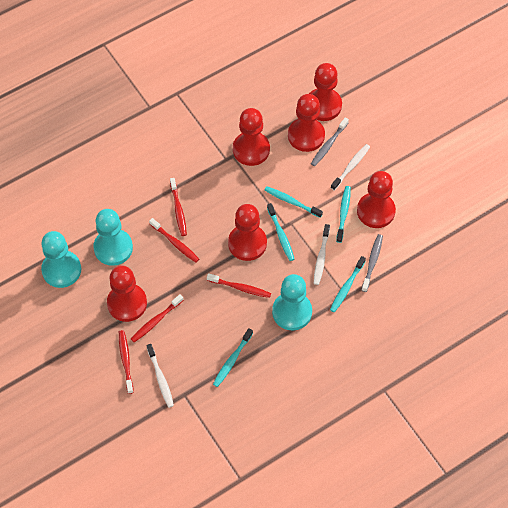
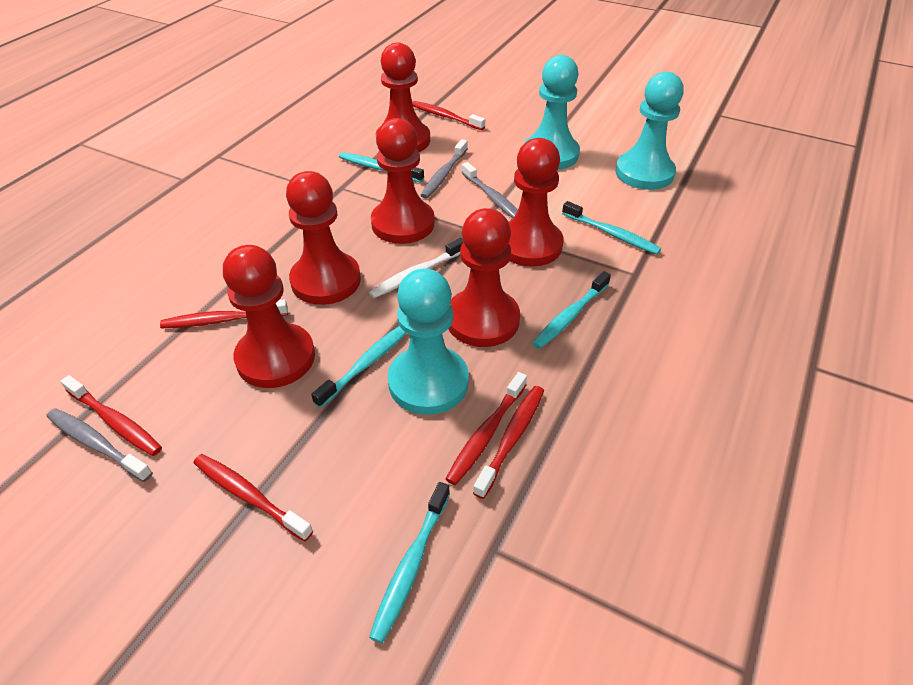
grey toothbrush: [311,118,349,166] [361,234,383,292] = 2 -> [47,408,153,482] [420,139,468,199] [461,162,518,218] = 3
red toothbrush: [119,330,134,394] [131,294,183,342] [149,218,199,263] [170,178,187,236] [207,273,271,298] = 5 -> [60,375,162,456] [160,299,288,328] [193,454,313,541] [412,101,485,130] [446,372,527,485] [473,386,544,499] = 6
white toothbrush: [147,344,174,408] [314,224,330,285] [331,144,370,191] = 3 -> [369,238,463,298] = 1

